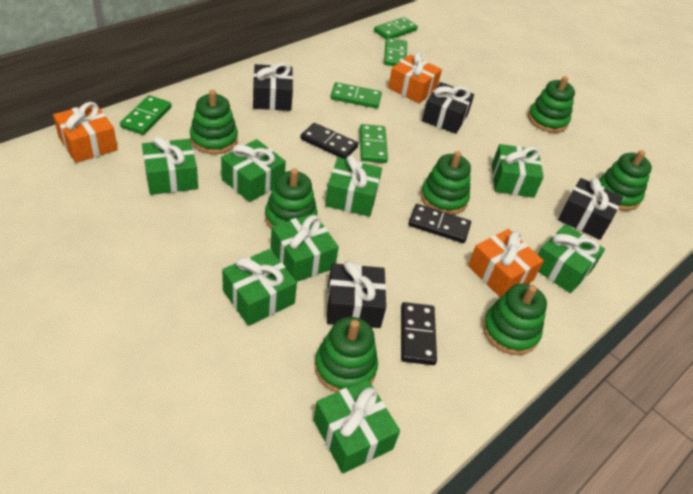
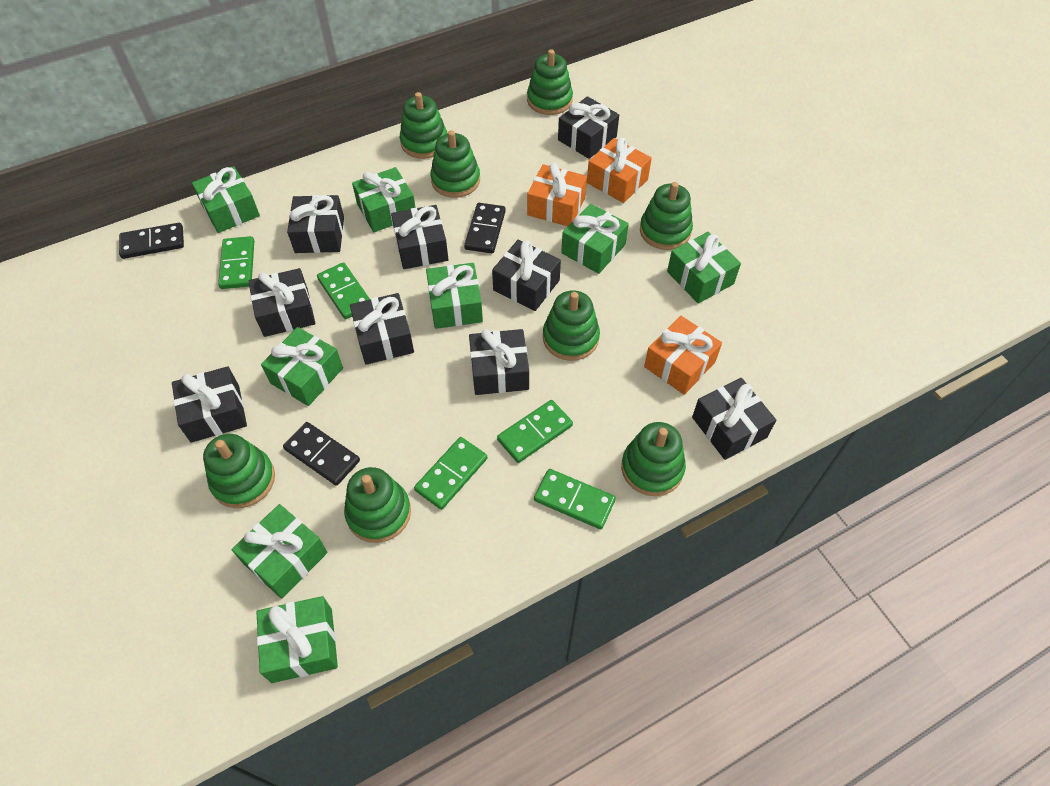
black gift: [253,63,293,111] [327,260,386,328] [422,82,474,134] [558,178,623,240] = 4 -> [172,366,247,443] [248,268,315,337] [287,195,344,253] [350,293,414,365] [391,205,449,269] [469,329,529,395] [492,240,561,311] [558,96,619,159] [692,378,776,460] = 9
green stacking toy: [190,90,238,154] [265,169,317,229] [315,317,378,393] [420,151,471,215] [482,283,547,355] [528,76,575,133] [599,150,652,211] = 7 -> [203,434,275,508] [344,467,411,543] [400,92,447,159] [430,130,480,198] [527,49,573,115] [543,290,600,361] [621,422,686,496] [640,182,693,250] = 8

